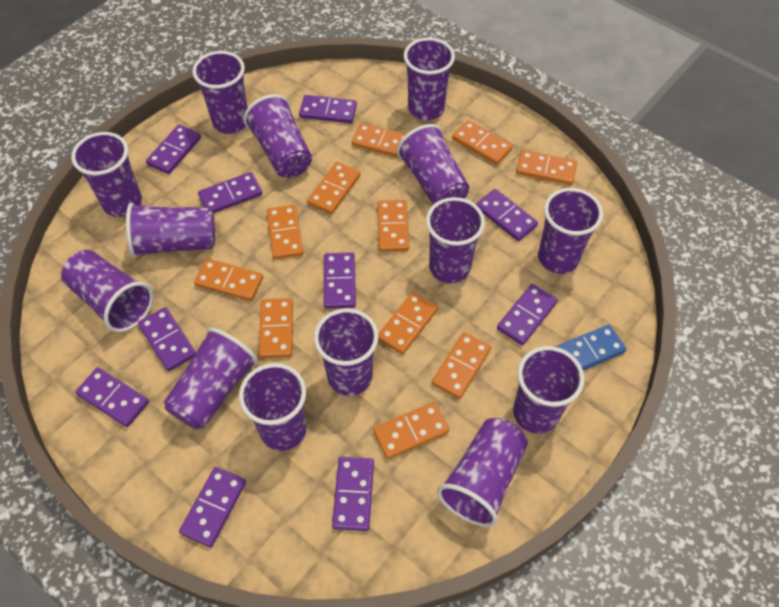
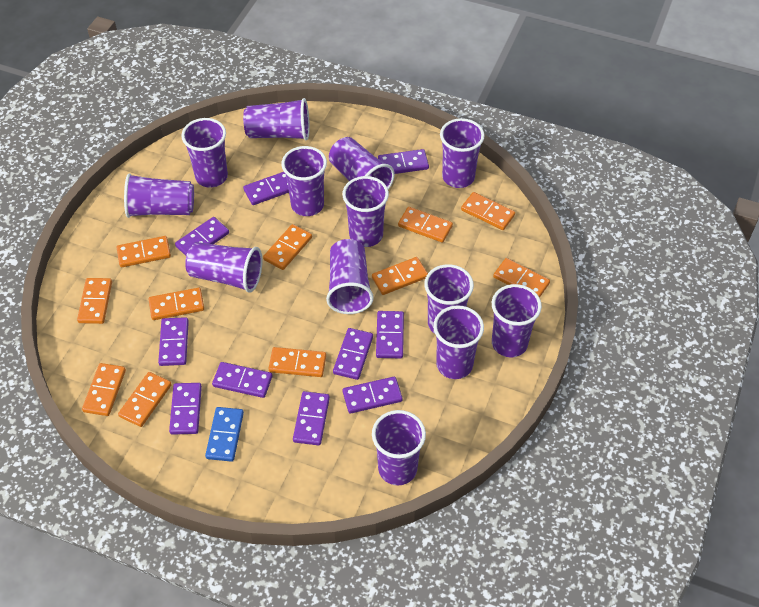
purple cup: [61,250,154,332] [71,132,142,217] [126,203,215,258] [163,327,258,430] [192,51,248,134] [239,363,307,451] [243,94,312,178] [314,308,379,396] [397,124,470,205] [404,38,455,120] [426,197,485,284] [437,418,528,527] [513,346,584,434] [538,188,603,274] = 14 -> [124,173,194,218] [181,118,228,188] [185,242,262,293] [243,98,310,140] [281,146,327,216] [326,239,374,314] [329,137,395,190] [342,176,389,247] [372,410,426,485] [424,264,474,334] [433,306,484,379] [440,118,485,188] [492,284,542,357] = 13

